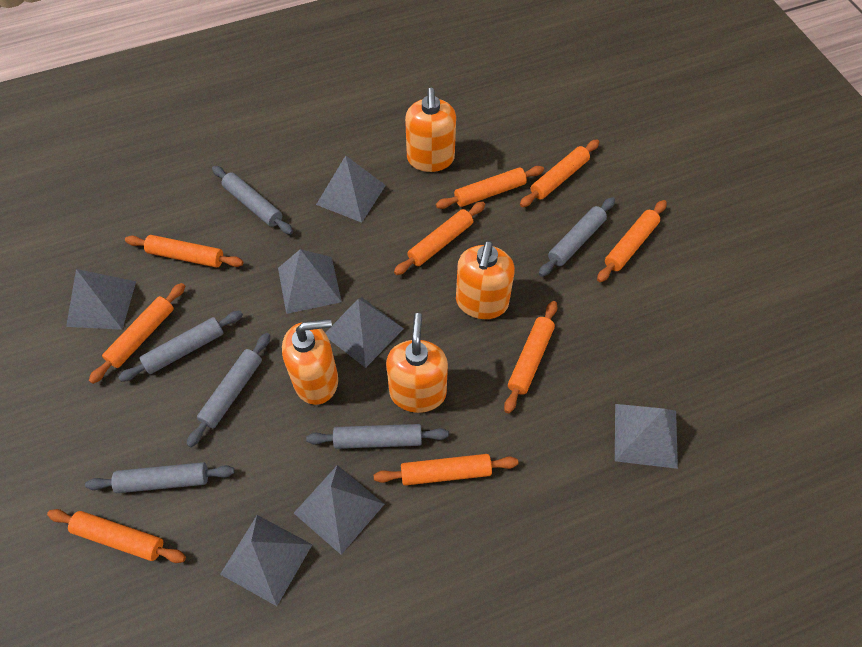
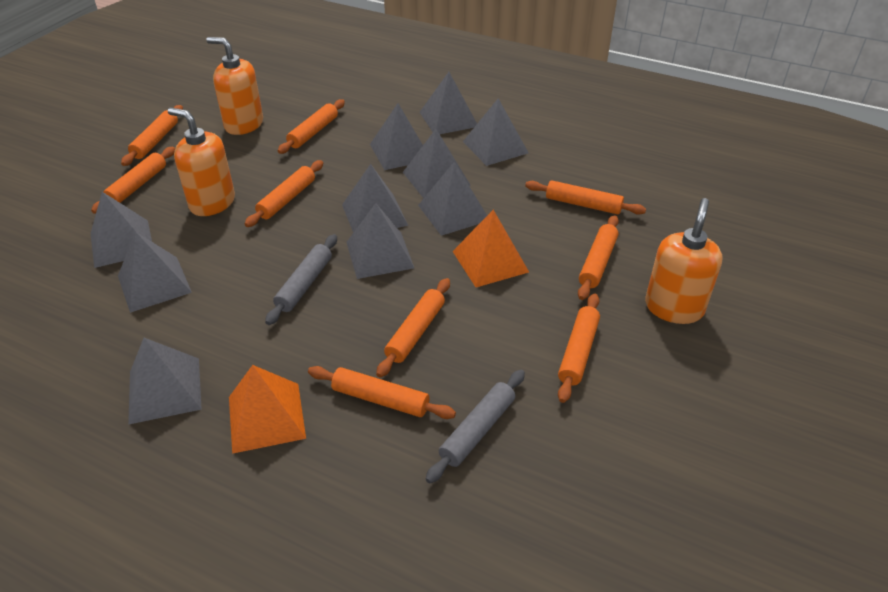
grey pyramid: [66,269,136,330] [220,515,313,606] [278,249,342,314] [294,465,384,555] [316,155,386,223] [326,297,404,368] [615,404,678,469] = 7 -> [91,192,152,268] [118,231,192,313] [128,338,202,425] [342,164,409,233] [346,203,414,279] [370,103,423,170] [403,129,471,199] [418,162,487,236] [420,72,477,134] [463,98,529,166] = 10
grey rolling pin: [85,462,235,493] [118,311,243,382] [186,333,270,447] [212,166,293,235] [306,424,449,449] [539,197,615,277] = 6 -> [265,234,337,325] [426,370,525,483] = 2
orange pyramid: none = 0 -> [229,365,306,454] [452,210,529,287] = 2
orange soap dispenser: [282,319,338,405] [386,313,448,413] [405,88,456,172] [456,241,515,319] = 4 -> [168,108,235,216] [206,37,263,135] [645,198,722,324] = 3

